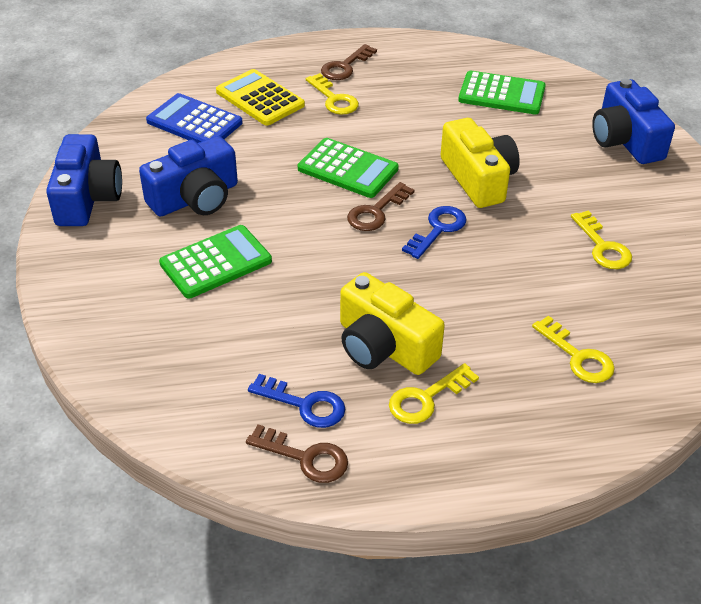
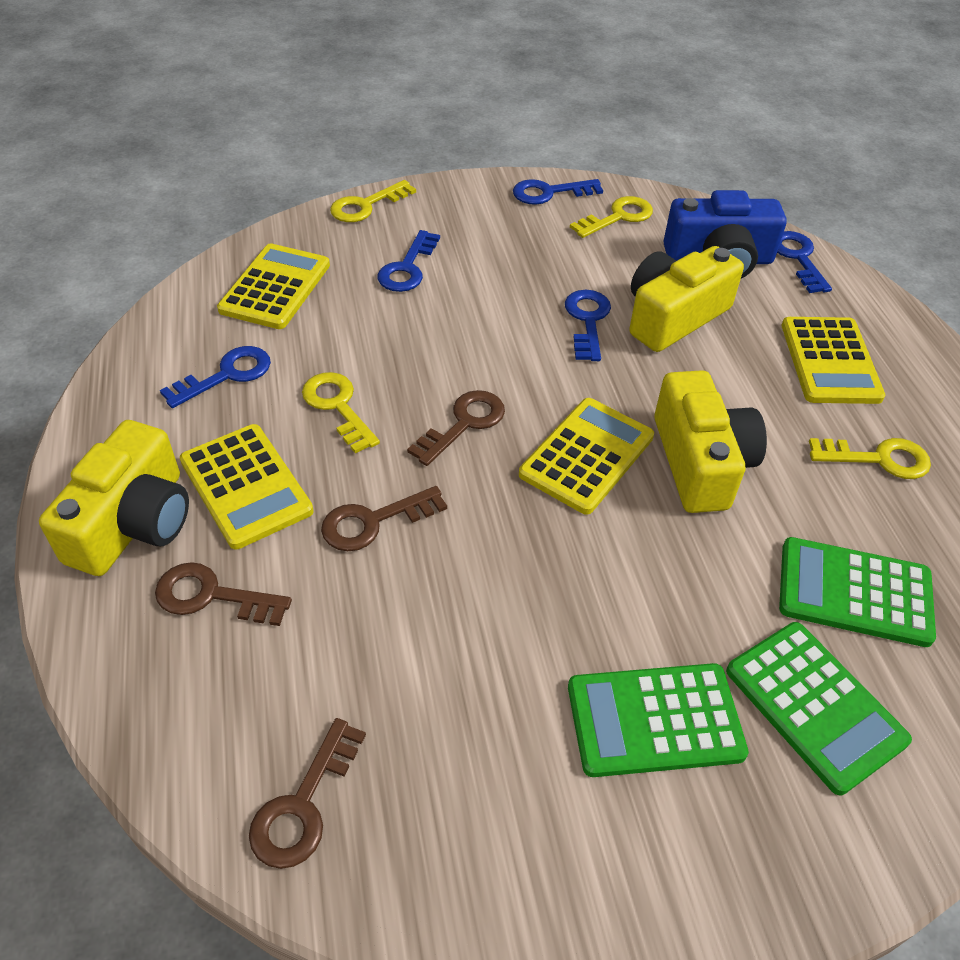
blue calculator: [146,93,242,143] = 1 -> none = 0
blue camera: [46,134,122,226] [139,136,238,217] [592,78,675,164] = 3 -> [663,190,787,279] = 1
blue key: [248,374,345,428] [402,206,467,259] = 2 -> [160,346,271,408] [378,230,440,292] [513,179,603,205] [565,290,611,361] [777,231,832,293] = 5
brown key: [246,424,348,483] [321,44,377,80] [347,182,415,231] = 3 -> [155,562,292,626] [249,718,366,869] [321,486,447,551] [407,390,505,466] = 4
yellow calculator: [216,69,305,126] = 1 -> [180,424,314,549] [217,243,330,329] [519,398,654,515] [782,317,885,404] = 4
yellow camera: [340,272,445,375] [441,118,520,208] = 2 -> [39,420,189,576] [629,246,744,352] [654,370,767,513] = 3

